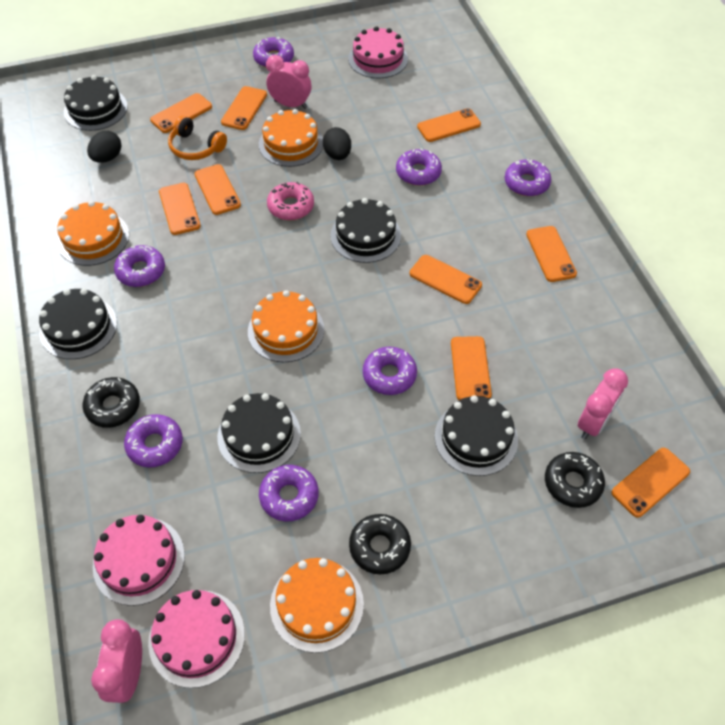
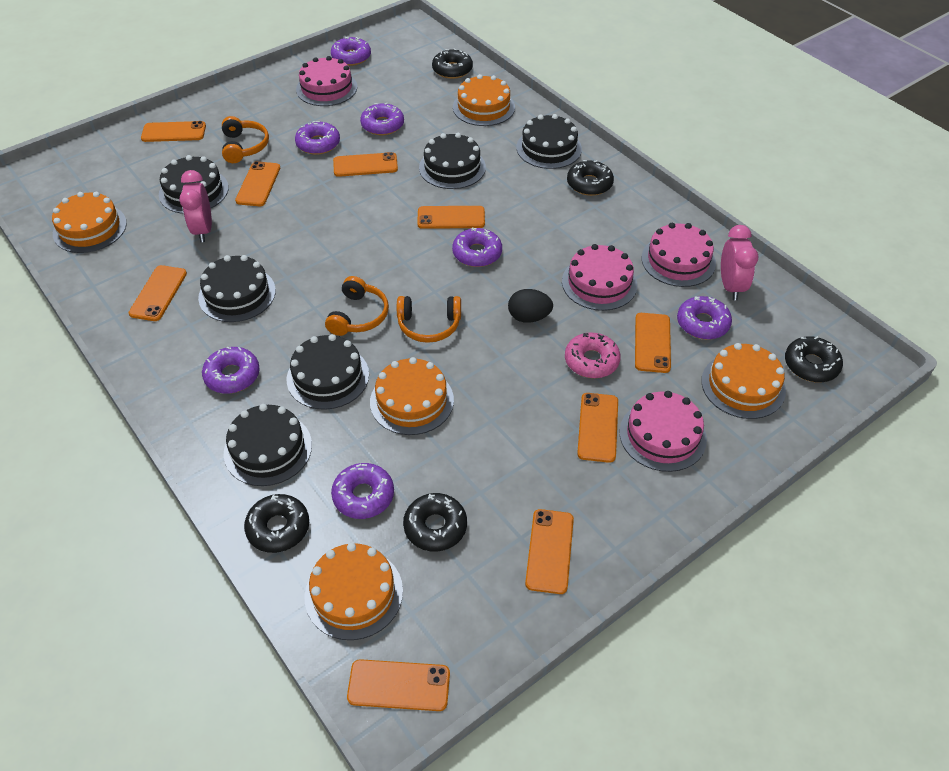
black cake: [39,288,117,359] [64,75,128,131] [217,393,301,473] [331,198,401,263] [435,395,518,476] = 5 -> [159,155,229,214] [198,255,276,322] [224,404,312,486] [287,334,369,410] [419,133,486,189] [517,114,582,169] = 6
black donut: [83,377,140,428] [349,514,411,575] [545,452,605,508] = 3 -> [244,494,309,553] [403,493,467,552] [432,49,473,79] [567,160,614,196] [785,336,843,383] = 5
black egg: [87,131,121,163] [323,127,351,160] = 2 -> [508,289,553,323] = 1
orange cake: [57,201,129,266] [248,290,324,362] [259,109,323,167] [270,558,364,653] = 4 -> [52,192,127,253] [304,543,403,640] [370,357,454,435] [453,74,515,126] [701,343,786,419] = 5
orange headphones: [168,116,227,160] = 1 -> [222,116,269,163] [325,276,389,336] [397,296,461,343] = 3
pink cake: [93,515,185,606] [148,590,245,688] [348,26,408,78] = 3 -> [296,56,357,106] [562,244,637,311] [619,391,707,472] [642,223,716,287] = 4
pink clock: [91,619,142,703] [266,55,312,109] [578,369,628,440] = 3 -> [179,170,212,242] [721,225,759,300] = 2

